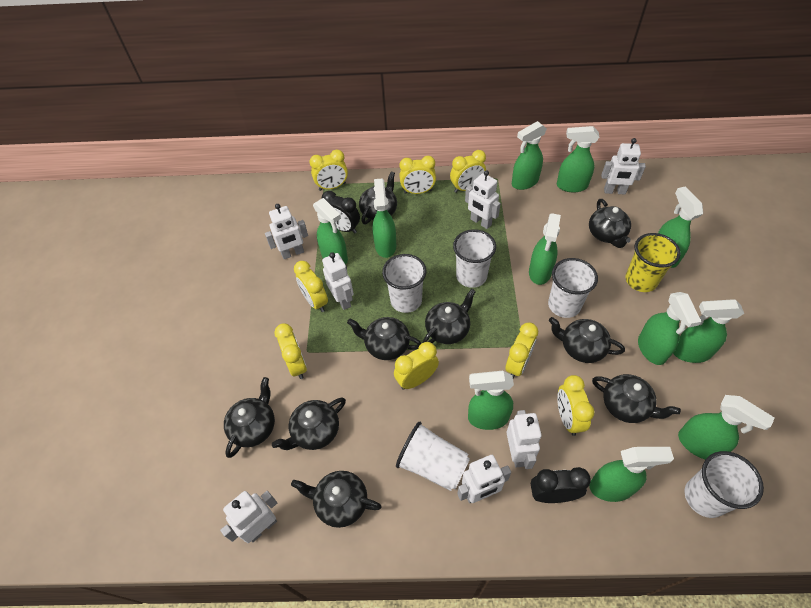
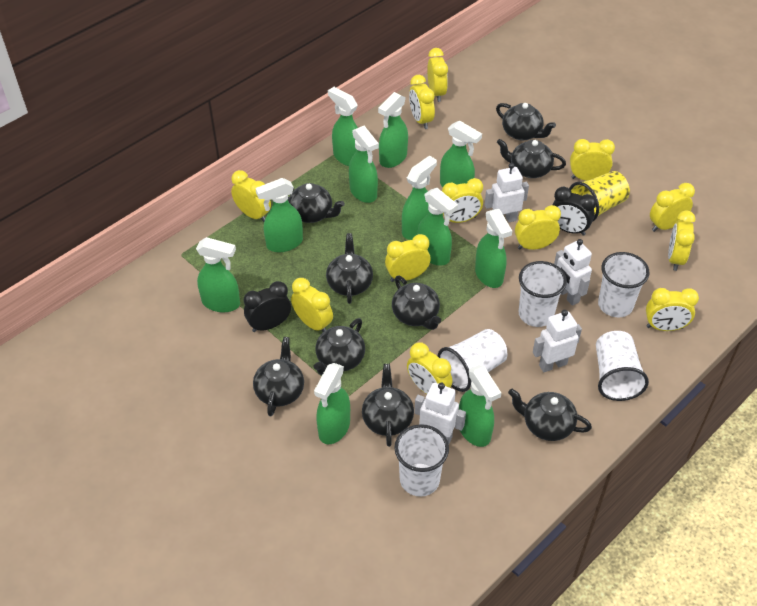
white robot: [220,491,277,543] [265,204,308,260] [322,252,354,310] [457,455,511,503] [465,170,501,229] [507,410,542,469] [601,138,646,195] = 7 -> [414,382,466,445] [484,163,529,222] [533,310,582,372] [554,239,592,305] = 4
yellow clock: [274,323,307,379] [294,261,328,312] [309,149,348,191] [394,342,439,390] [400,156,436,194] [450,150,486,193] [505,323,538,378] [557,375,594,436] = 8 -> [231,170,271,222] [291,278,333,332] [385,234,430,282] [407,342,452,394] [409,75,435,129] [427,48,448,102] [442,178,483,223] [515,205,561,250] [570,139,615,181] [646,288,699,331] [650,183,695,232] [668,210,695,271] = 12

